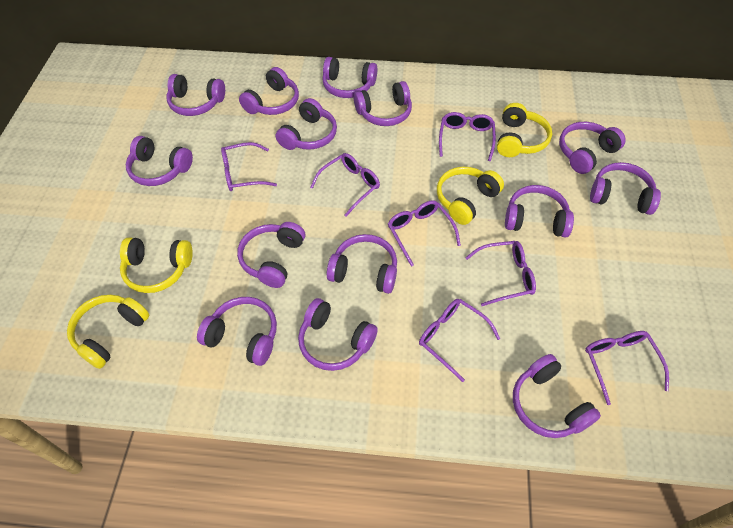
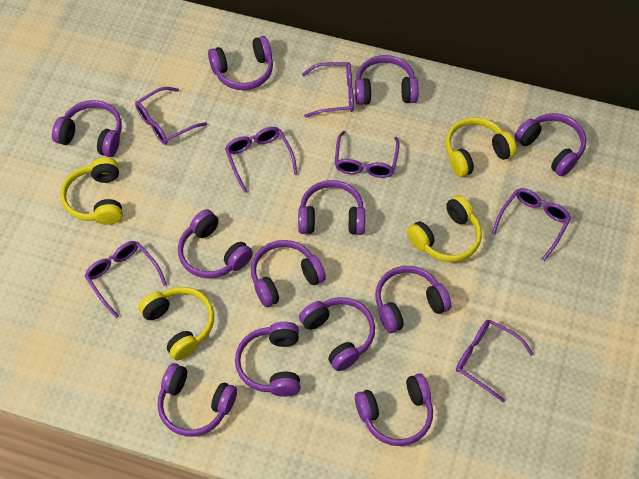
purple headphones: [126,136,193,186] [166,74,225,116] [197,297,277,366] [237,222,305,288] [239,67,299,115] [276,98,337,150] [298,298,378,371] [322,57,377,98] [327,234,397,294] [354,81,412,126] [505,185,574,237] [513,354,601,438] [559,122,626,174] [590,162,661,215] = 14 -> [52,100,122,157] [157,363,237,436] [178,209,253,278] [208,36,273,90] [235,322,300,397] [251,240,326,307] [298,180,365,235] [299,297,375,371] [355,55,418,105] [355,373,433,446] [375,266,451,333] [515,113,586,176] = 12

